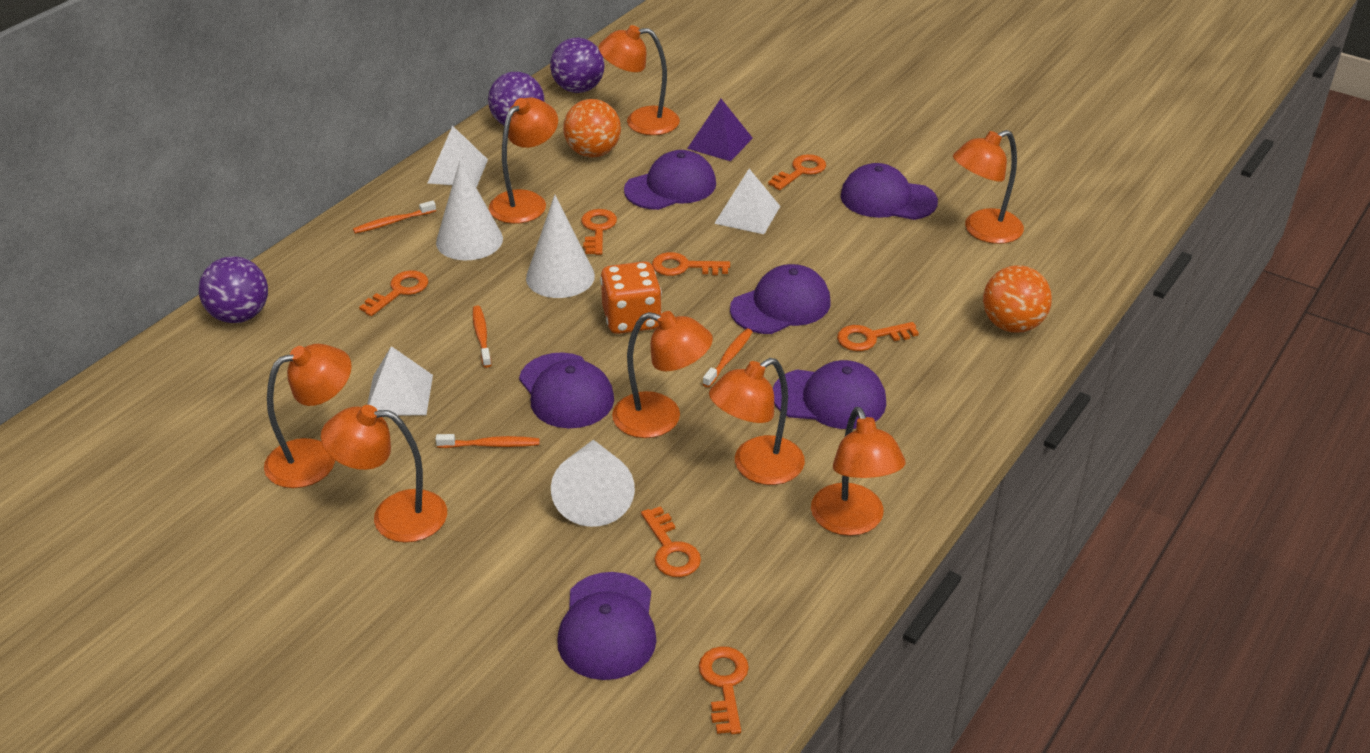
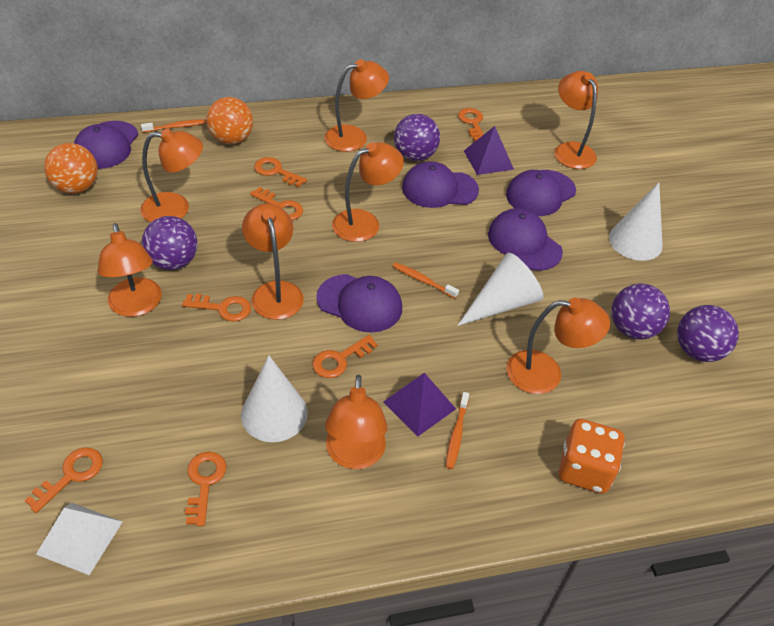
orange toothbrush: [353,200,436,234] [436,434,540,448] [473,305,491,368] [703,329,753,387] = 4 -> [141,119,206,133] [392,262,459,299] [446,392,469,469] = 3
purple ball: [199,256,268,323] [488,72,544,125] [550,38,605,93] = 3 -> [142,216,198,270] [394,114,440,161] [611,283,670,340] [677,305,739,362] = 4
purple cap: [519,352,614,428] [557,572,657,680] [624,150,716,210] [730,264,830,334] [773,360,886,429] [841,163,938,220] = 6 -> [74,121,139,169] [316,274,402,333] [402,161,479,208] [488,208,563,271] [506,170,576,216] = 5
purple pyramid: [687,99,753,161] = 1 -> [384,373,456,437] [464,126,514,175] = 2
white pyramid: [367,346,433,416] [427,126,488,187] [714,169,780,234] = 3 -> [36,502,123,575] = 1

